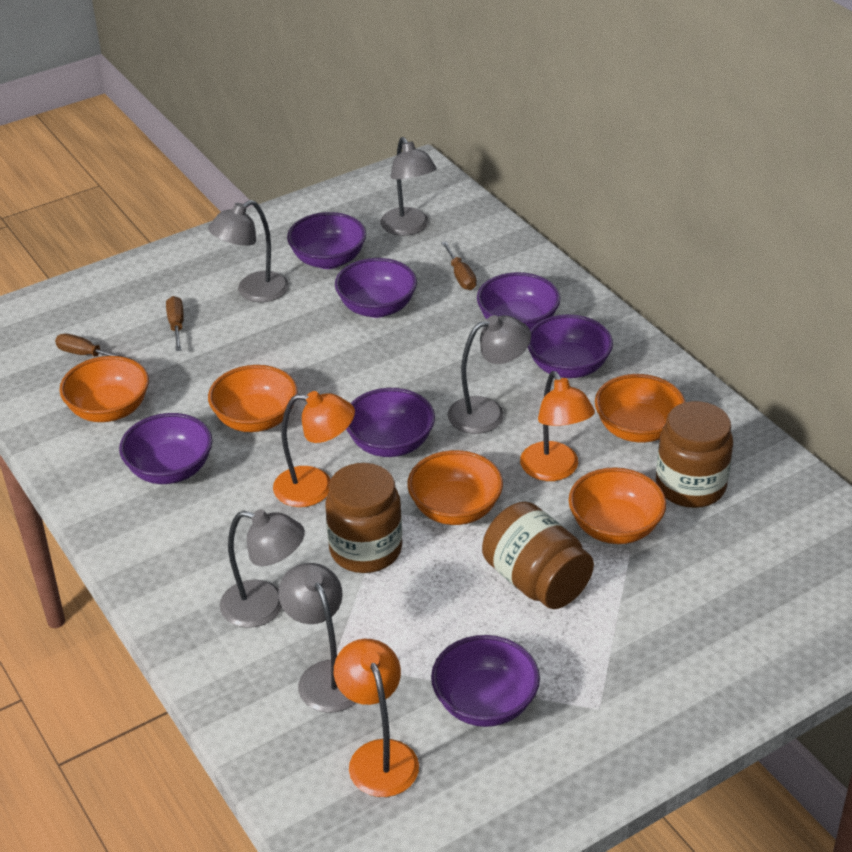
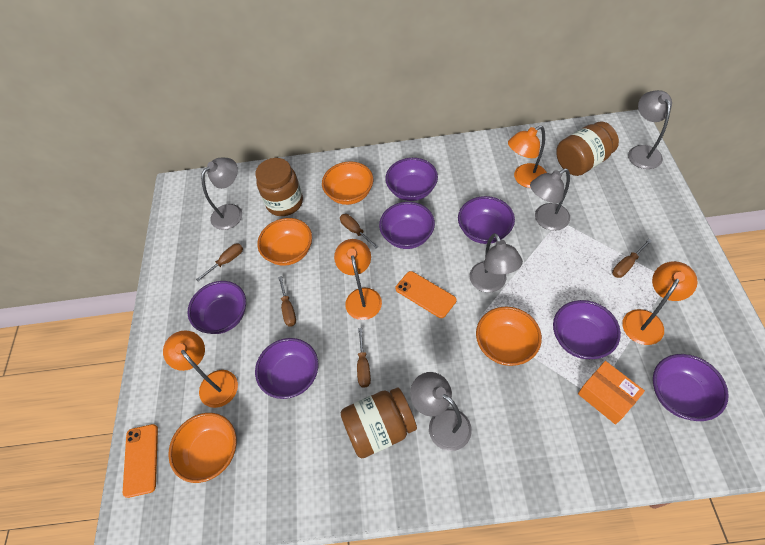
brown screwdriver: [55,334,132,359] [166,296,184,351] [442,241,477,290] = 3 -> [196,243,243,281] [278,276,296,327] [340,214,378,248] [357,328,371,388] [612,239,652,278] = 5
orange bowl: [59,356,149,422] [208,365,298,432] [407,450,503,525] [568,467,666,544] [595,374,685,442] = 5 -> [168,413,237,483] [257,218,312,266] [322,161,373,205] [476,307,542,366] = 4
orange box: none = 0 -> [578,361,645,424] = 1
orange lamp: [273,391,355,507] [334,639,419,797] [520,371,595,481] = 3 -> [163,331,238,408] [334,239,382,320] [508,126,547,188] [622,261,698,345] = 4
orange phone: none = 0 -> [123,424,158,498] [395,271,456,318] = 2

